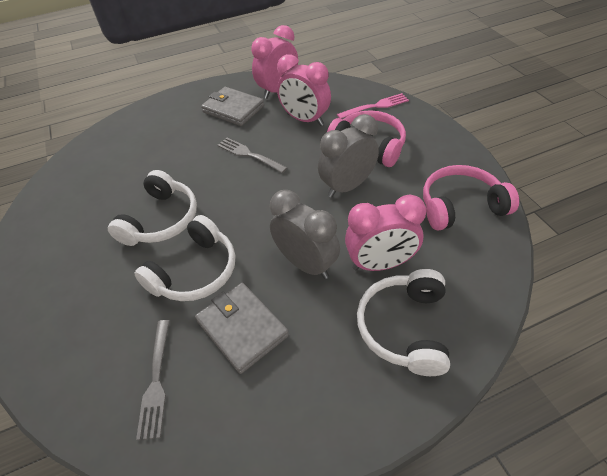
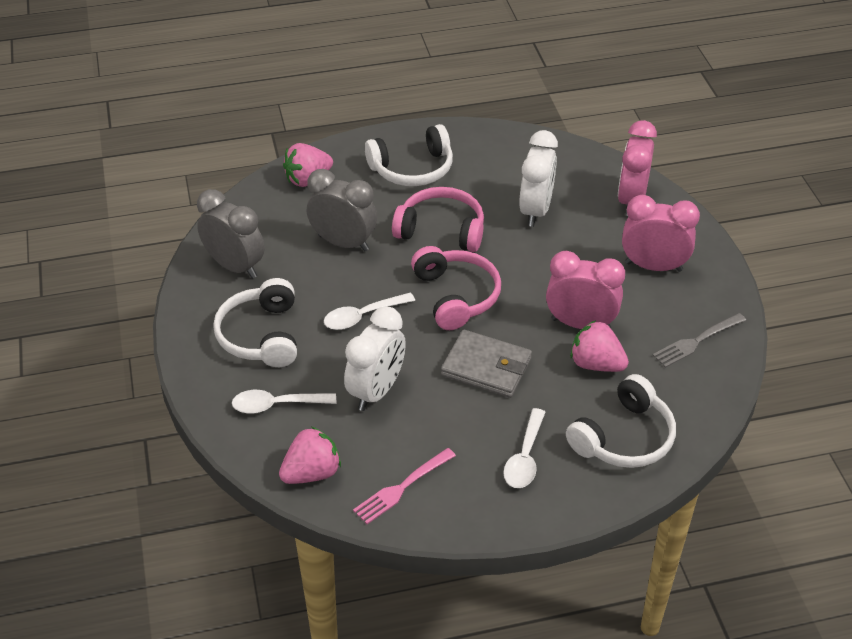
grey fork: [136,320,170,440] [218,138,287,173] = 2 -> [652,313,746,368] = 1
grey wallet: [195,283,289,374] [201,87,264,126] = 2 -> [441,330,532,398] = 1
pink strawberry: none = 0 -> [279,426,341,484] [283,143,333,187] [570,320,629,372] = 3
white clock: none = 0 -> [344,306,406,411] [519,130,558,227] = 2
white spoon: none = 0 -> [232,390,336,414] [324,293,415,330] [503,408,545,488] = 3

